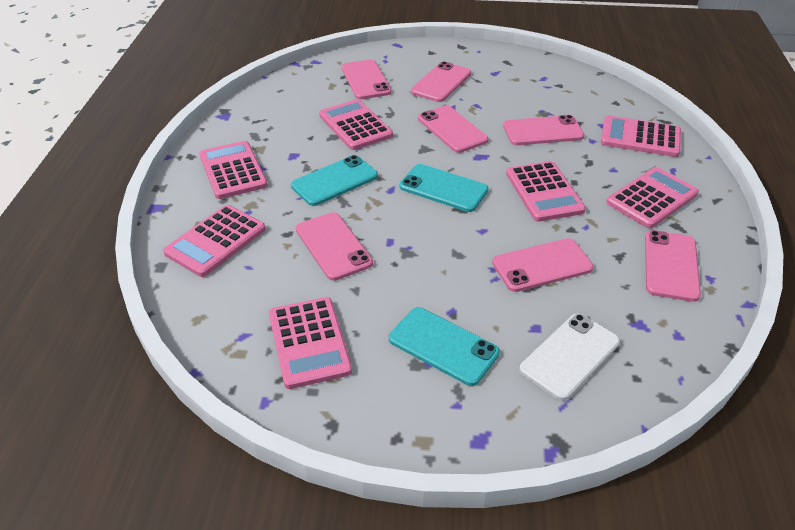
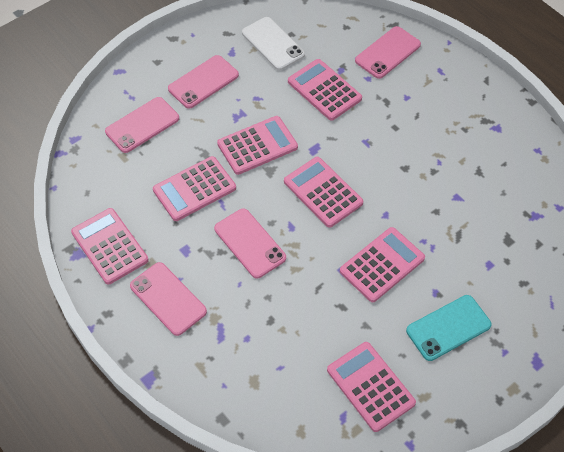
pink phone: [296,212,373,281] [341,60,392,99] [411,61,471,102] [418,105,488,153] [492,238,594,292] [503,115,584,145] [645,230,701,302] = 7 -> [105,97,179,153] [130,262,207,336] [168,55,239,109] [214,208,286,279] [355,26,421,79] = 5
turquoise phone: [291,155,378,206] [389,307,500,386] [400,164,489,212] = 3 -> [406,295,492,361] = 1

